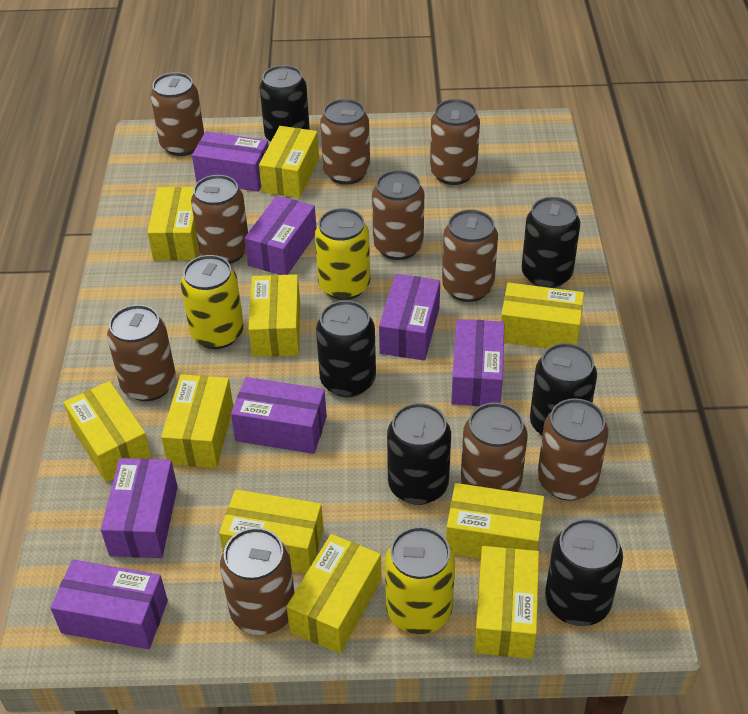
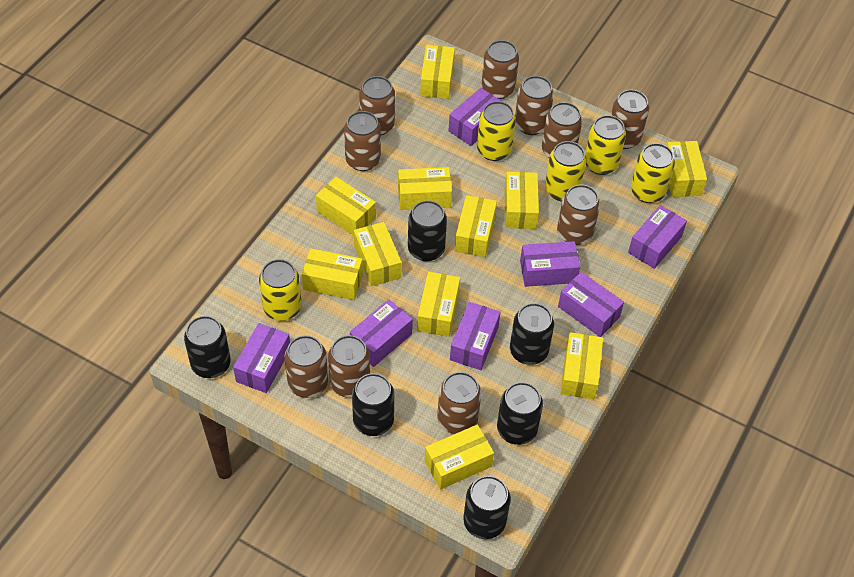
yellow box: [64,381,152,482] [147,187,198,260] [161,374,233,468] [219,489,324,574] [249,274,300,357] [259,126,319,198] [286,534,382,654] [446,483,544,559] [474,546,539,659] [501,282,584,349] = 10 -> [302,248,363,300] [316,177,376,236] [354,222,402,286] [398,167,452,210] [417,272,460,337] [420,45,455,99] [424,424,494,490] [455,195,497,257] [505,172,539,229] [560,332,603,399] [667,141,707,197] = 11
yellow can: [181,255,244,349] [315,208,370,300] [385,526,455,634] = 3 -> [259,259,302,321] [477,101,516,161] [545,141,586,201] [585,115,626,175] [631,143,675,203] = 5

